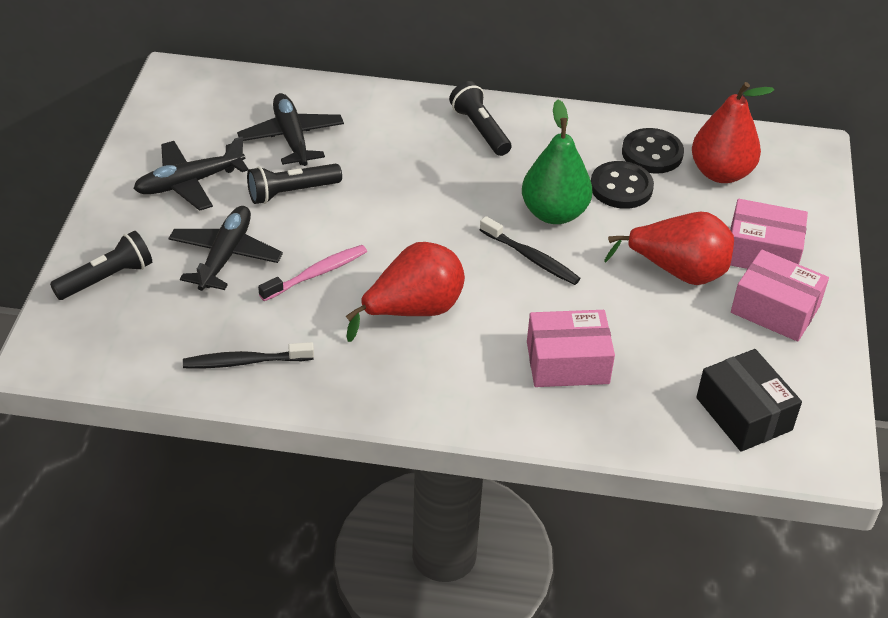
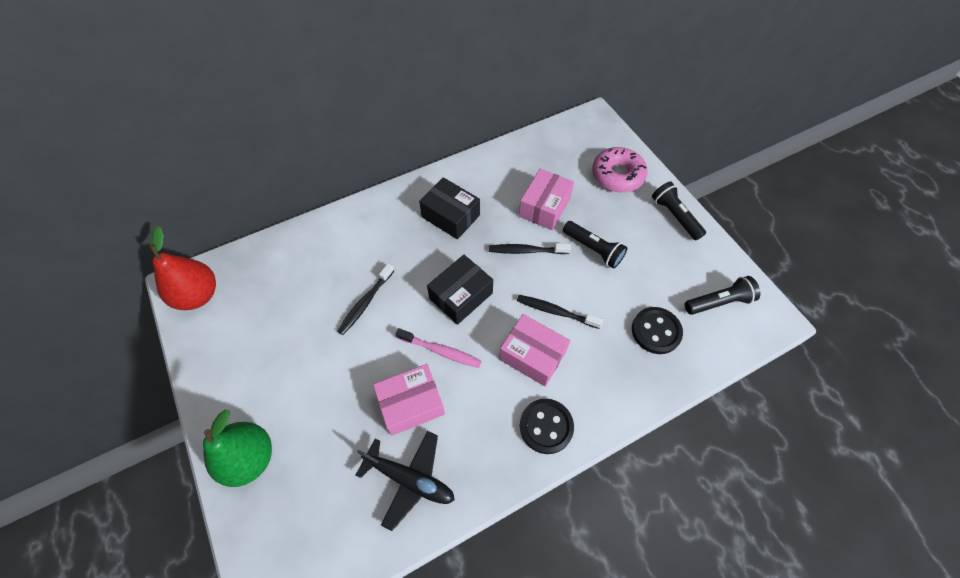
black box: [696,349,802,452] = 1 -> [419,177,480,239] [427,255,493,325] = 2
black plane: [133,137,248,211] [168,206,283,291] [237,93,344,166] = 3 -> [356,431,455,531] = 1
black toothbrush: [183,342,314,369] [480,216,581,285] = 2 -> [337,263,395,335] [489,243,571,254] [517,295,603,329] = 3
pink donut: none = 0 -> [592,147,647,193] = 1
red pear: [345,242,465,342] [604,212,734,285] [692,82,774,183] = 3 -> [149,226,216,310] = 1

